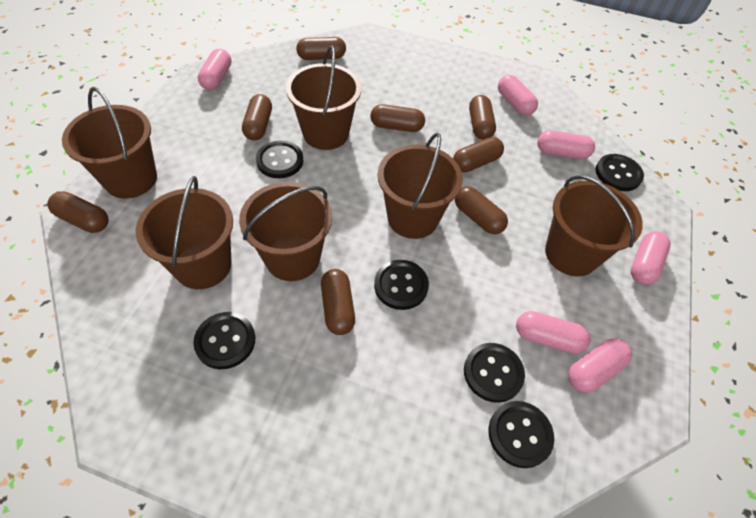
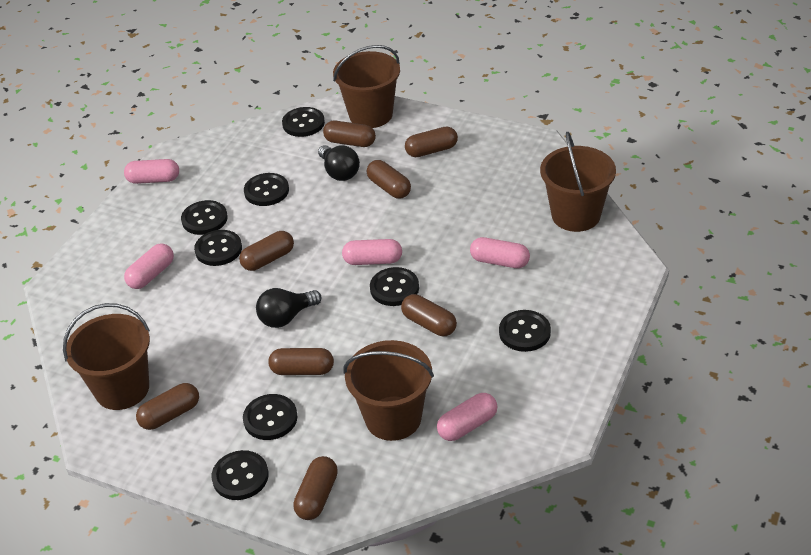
black button: [193,312,255,369] [256,140,303,178] [374,260,429,310] [464,343,525,403] [489,401,554,468] [596,154,644,191] = 6 -> [181,200,228,235] [194,230,242,266] [212,450,269,500] [243,394,298,440] [244,173,289,206] [282,107,325,137] [370,267,419,306] [499,310,551,352] = 8
black light bulb: none = 0 -> [256,288,322,328] [318,145,360,181] = 2
brown bucket: [62,87,157,199] [136,176,233,289] [239,182,332,281] [286,45,361,150] [378,133,463,239] [545,175,643,276] = 6 -> [63,303,150,410] [333,45,400,128] [344,340,434,441] [540,132,616,232] = 4
pink capsule: [198,49,232,90] [498,75,538,116] [516,311,590,354] [537,130,595,159] [568,338,632,393] [631,231,671,285] = 6 -> [124,159,179,184] [124,244,174,289] [342,239,402,265] [437,393,498,441] [470,237,530,268] = 5

